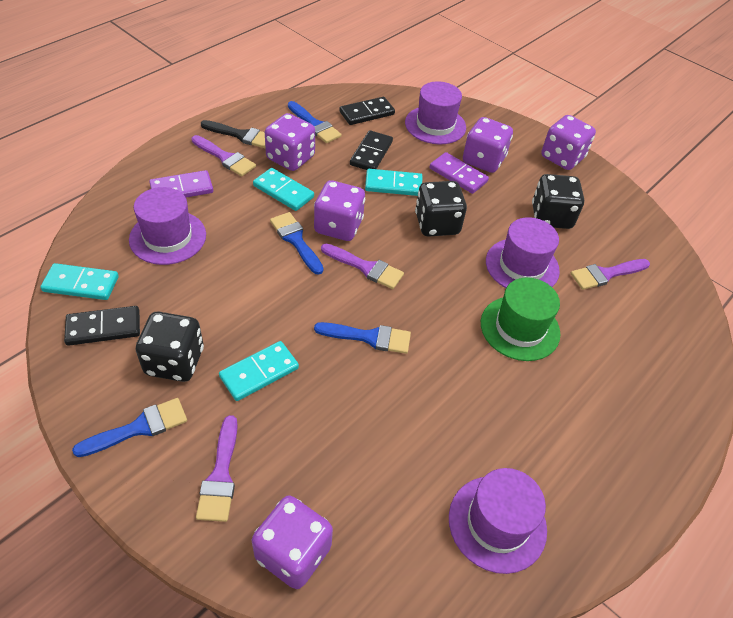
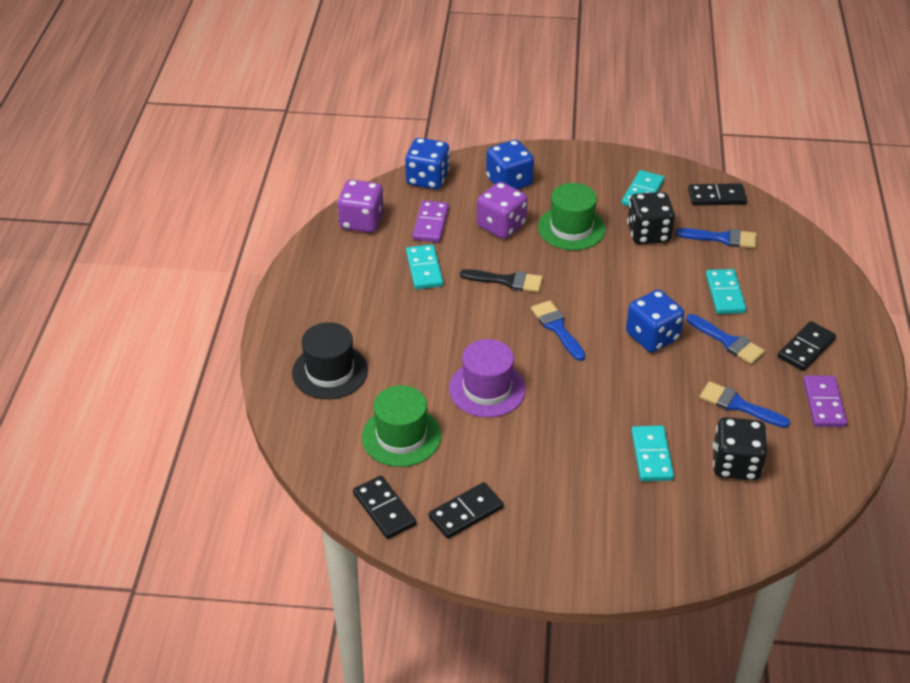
black dice: [136,312,204,382] [415,181,467,237] [532,174,584,229] = 3 -> [627,192,675,244] [713,417,767,481] = 2
black domino: [64,306,140,346] [339,97,395,125] [350,130,393,170] = 3 -> [353,476,416,539] [428,482,504,539] [688,183,747,206] [778,321,836,371] = 4
black hat: none = 0 -> [292,322,368,399] = 1
blue dice: none = 0 -> [405,138,450,189] [486,140,534,190] [626,290,684,352] = 3
green hat: [481,277,560,361] = 1 -> [362,385,441,467] [538,183,606,250] = 2
purple brush: [191,135,256,176] [196,415,238,522] [321,244,404,289] [571,259,650,290] = 4 -> none = 0
purple dice: [252,495,333,589] [265,113,315,171] [314,180,365,241] [463,117,513,173] [541,115,596,170] = 5 -> [337,180,384,233] [477,182,528,239] = 2
purple hat: [129,187,206,265] [405,81,466,145] [449,468,547,574] [486,217,560,288] = 4 -> [449,339,526,417] = 1

